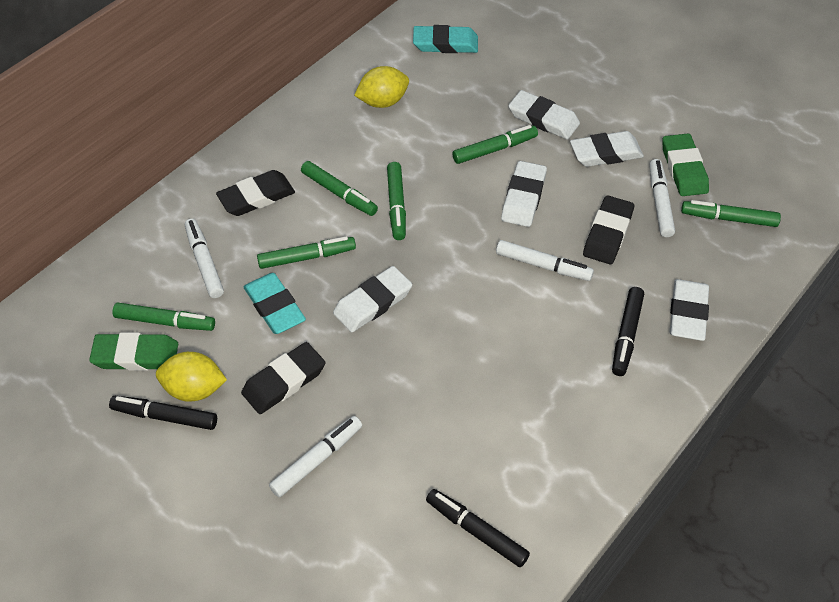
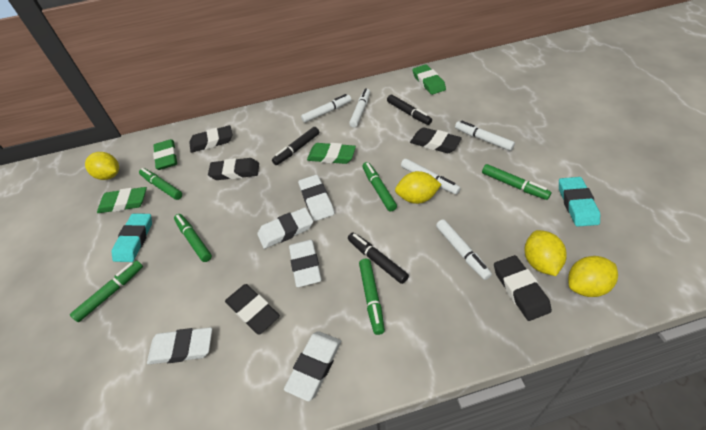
black eraser: [216,170,295,216] [241,342,326,414] [583,195,634,264] = 3 -> [189,125,232,153] [208,158,259,180] [225,284,280,335] [410,127,462,153] [494,255,552,321] = 5
green eraser: [89,332,178,371] [663,134,709,196] = 2 -> [97,187,147,213] [153,139,177,170] [307,143,356,164] [412,64,446,95] = 4
white marker: [185,219,224,298] [269,416,362,497] [496,240,594,281] [650,159,675,237] = 4 -> [301,94,352,123] [349,88,370,128] [401,159,461,195] [436,219,492,280] [455,121,515,151] = 5
yellow lemon: [156,352,227,402] [354,66,409,108] = 2 -> [85,152,119,180] [395,171,442,204] [524,230,566,276] [568,256,618,297] = 4

